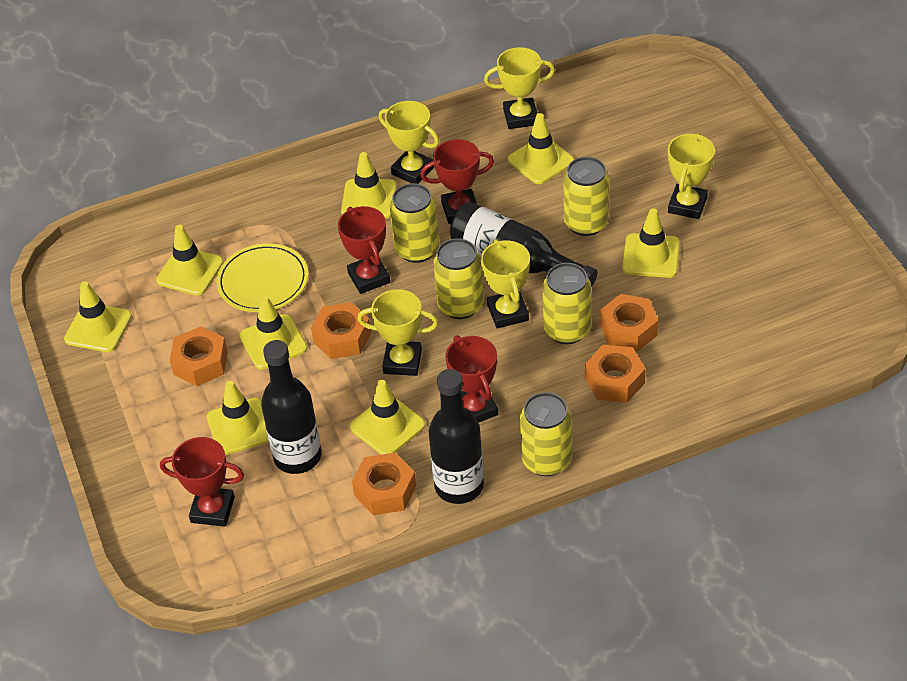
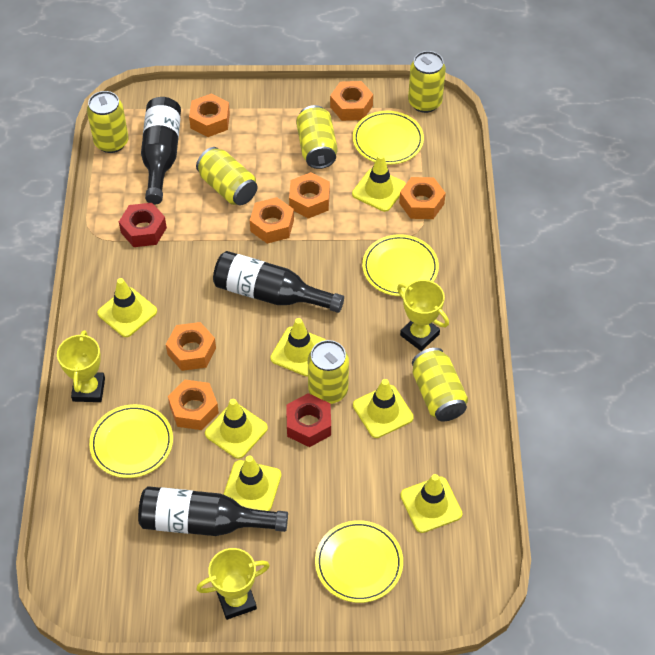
orange nut: [170,327,228,386] [311,302,371,359] [352,452,416,515] [585,345,646,402] [600,294,658,352] = 5 -> [166,322,216,371] [168,380,219,430] [189,94,230,137] [250,197,294,244] [289,172,330,219] [330,81,373,121] [399,177,446,219] = 7
red nut: none = 0 -> [119,203,167,247] [286,393,331,447] = 2
red trophy: [160,437,244,527] [338,206,390,294] [420,139,494,224] [445,335,498,423] = 4 -> none = 0
yellow can: [390,183,439,263] [434,238,484,319] [520,392,572,476] [543,263,591,344] [563,157,610,236] = 5 -> [87,91,129,153] [196,147,257,206] [296,105,338,169] [308,340,349,404] [408,51,446,113] [412,348,468,421] = 6
yellow plate: [216,243,308,312] = 1 -> [89,404,173,478] [315,520,403,603] [353,111,424,165] [362,234,439,296] = 4
yellow traffic cone: [64,282,132,352] [156,225,223,296] [207,381,269,455] [239,296,307,370] [341,152,397,218] [350,380,425,455] [508,113,574,184] [622,208,680,278] = 8 -> [97,278,157,337] [205,399,268,459] [223,456,281,511] [270,318,326,376] [352,154,406,212] [353,379,414,438] [400,474,463,533] = 7
yellow trophy: [357,289,438,376] [379,101,439,184] [481,239,530,328] [484,47,555,129] [668,133,715,219] = 5 -> [57,330,105,402] [196,548,270,620] [397,280,449,351] = 3

